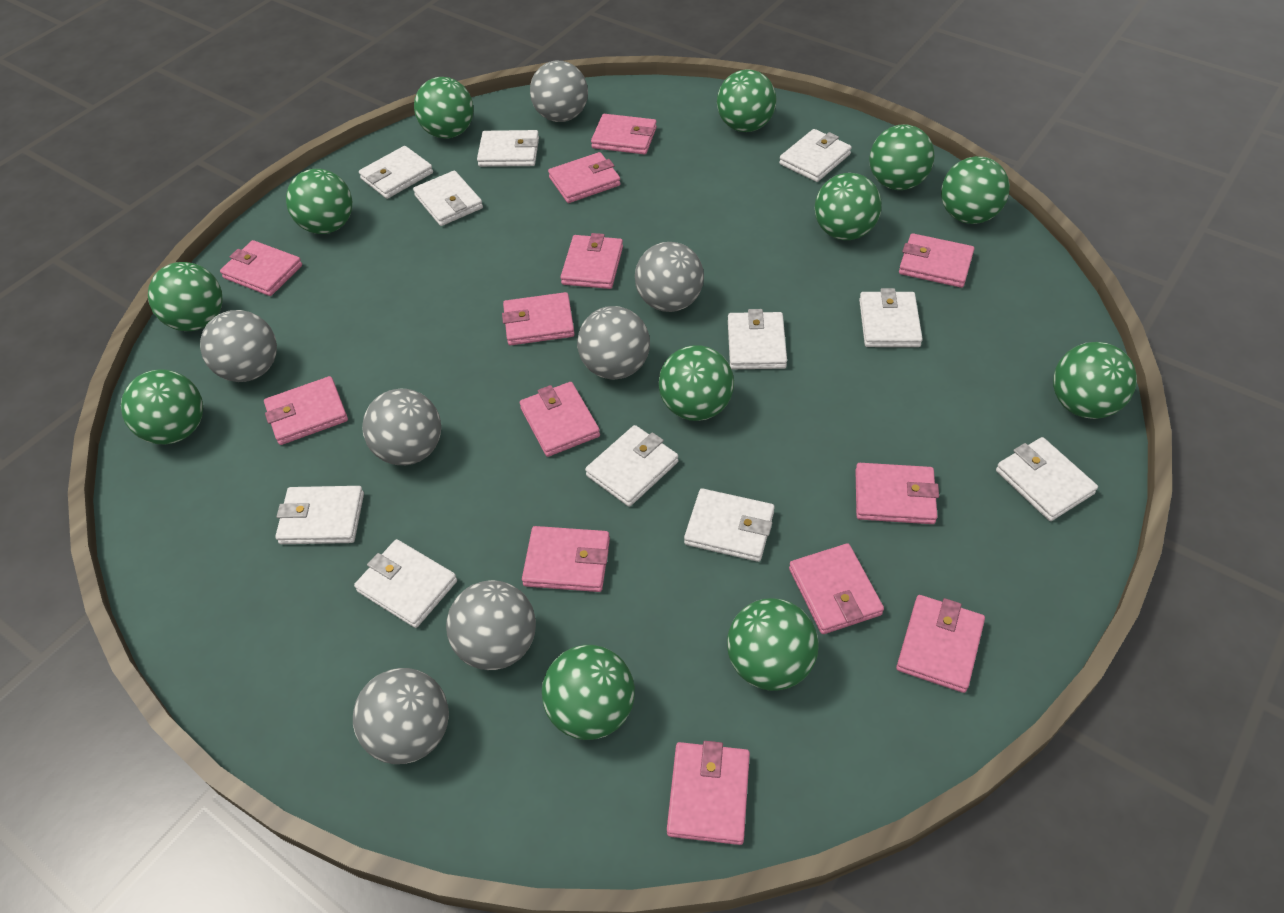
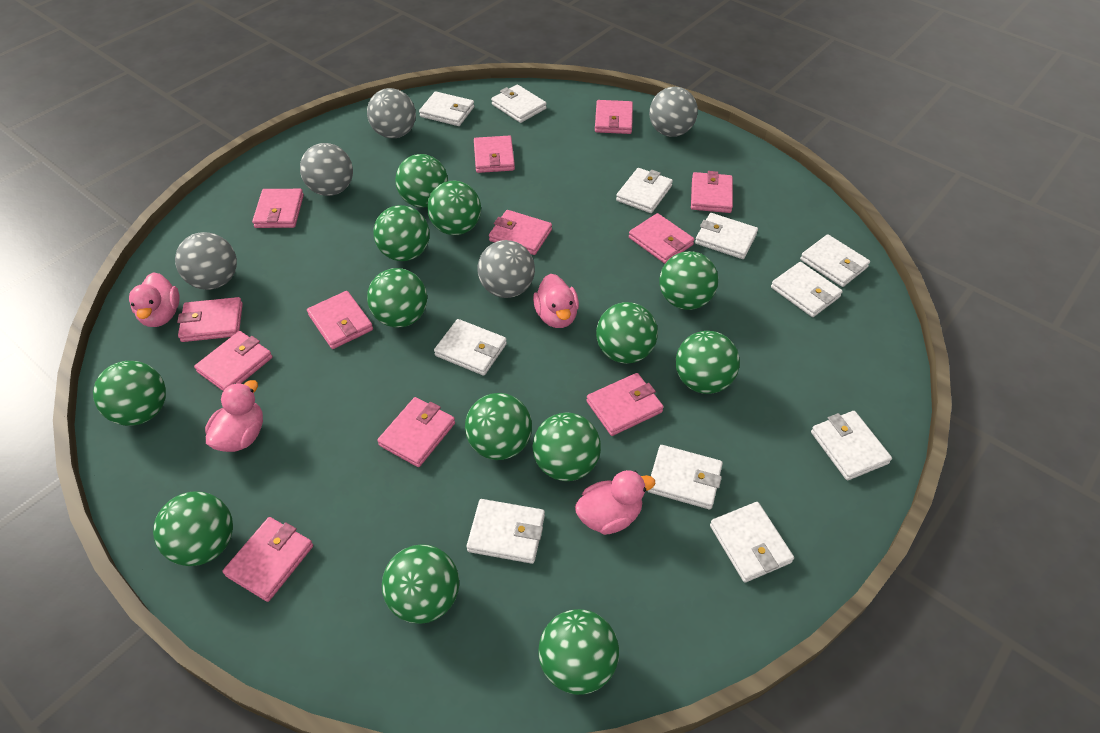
green ball: [121,369,203,445] [148,262,223,331] [286,169,352,234] [414,77,474,139] [542,645,635,740] [659,345,734,421] [717,69,777,132] [727,598,819,691] [815,173,882,240] [869,124,934,190] [941,156,1010,224] [1053,342,1137,419] = 12 -> [93,361,166,426] [153,492,233,566] [367,268,427,328] [373,205,430,261] [382,544,459,624] [395,154,448,207] [427,181,481,235] [465,393,532,460] [532,413,601,481] [539,609,619,695] [596,302,658,364] [659,251,718,310] [676,331,740,394] = 13
grey ball: [200,310,277,382] [353,668,449,764] [362,389,441,465] [446,580,536,670] [530,60,588,122] [577,306,650,379] [635,242,704,312] = 7 -> [175,232,237,290] [300,143,353,196] [367,88,416,138] [477,240,535,298] [649,87,698,137] = 5
pink duck: none = 0 -> [129,272,180,327] [205,380,263,452] [533,274,579,328] [575,470,656,535] = 4
pink wallet: [220,240,302,296] [264,376,348,445] [502,292,575,345] [520,382,600,457] [522,526,610,592] [548,152,621,203] [561,233,623,289] [591,114,657,155] [667,741,750,845] [789,543,884,634] [855,463,939,524] [896,595,985,693] [899,233,974,288] = 13 -> [177,297,243,342] [194,331,272,391] [223,517,313,602] [252,189,304,228] [307,291,373,349] [377,397,455,467] [474,136,515,173] [489,210,552,255] [586,373,664,436] [595,100,633,134] [629,213,694,264] [691,171,733,213] = 12

